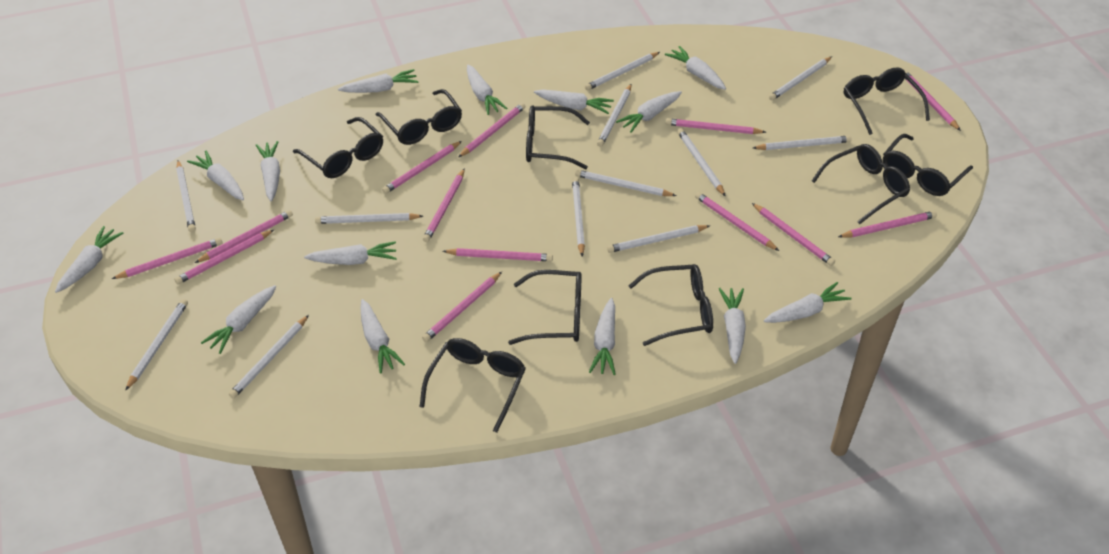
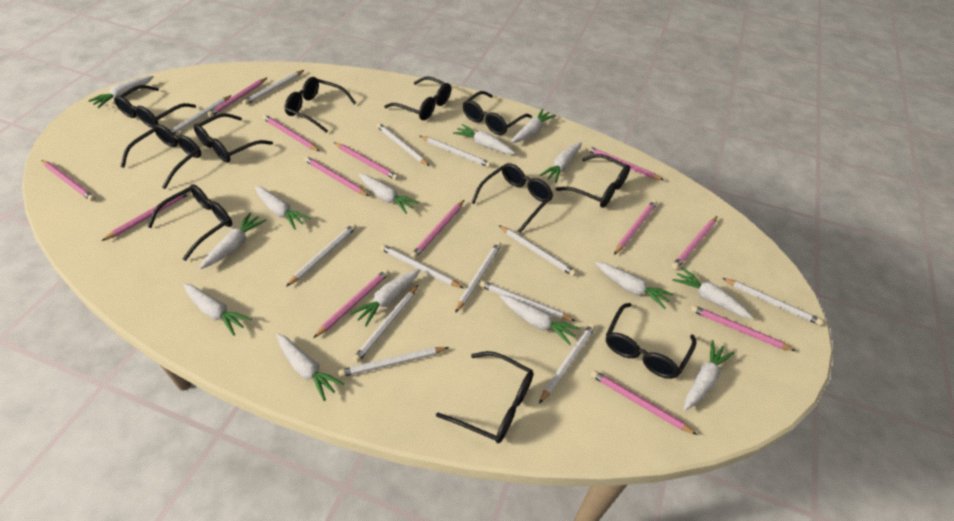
black glasses: [293,117,383,178] [376,89,462,145] [420,338,526,433] [508,270,582,345] [526,105,590,170] [628,264,713,346] [812,144,910,224] [844,67,930,135] [883,134,973,196] = 9 -> [114,85,196,128] [120,124,201,189] [147,184,232,261] [193,113,273,163] [285,77,356,133] [384,76,451,120] [436,351,534,443] [463,91,532,135] [471,163,553,233] [556,154,630,208] [606,303,696,379] = 11
white pencil: [125,299,188,391] [176,160,196,232] [229,315,309,399] [315,213,423,224] [572,178,585,257] [575,170,676,196] [585,52,660,91] [597,84,632,147] [607,225,710,253] [677,129,726,197] [753,135,852,150] [769,57,832,100] = 12 -> [170,95,232,134] [243,70,304,105] [286,223,357,287] [338,347,449,377] [353,285,418,363] [377,123,430,166] [380,244,463,288] [420,136,491,168] [455,242,502,313] [480,281,575,321] [499,225,576,276] [539,323,596,404] [722,278,823,325] = 13

